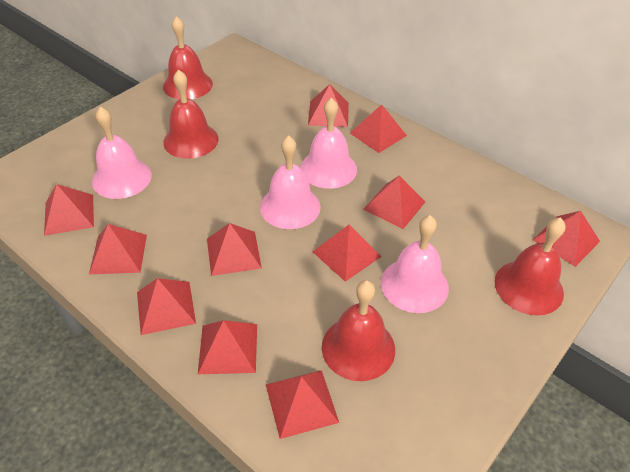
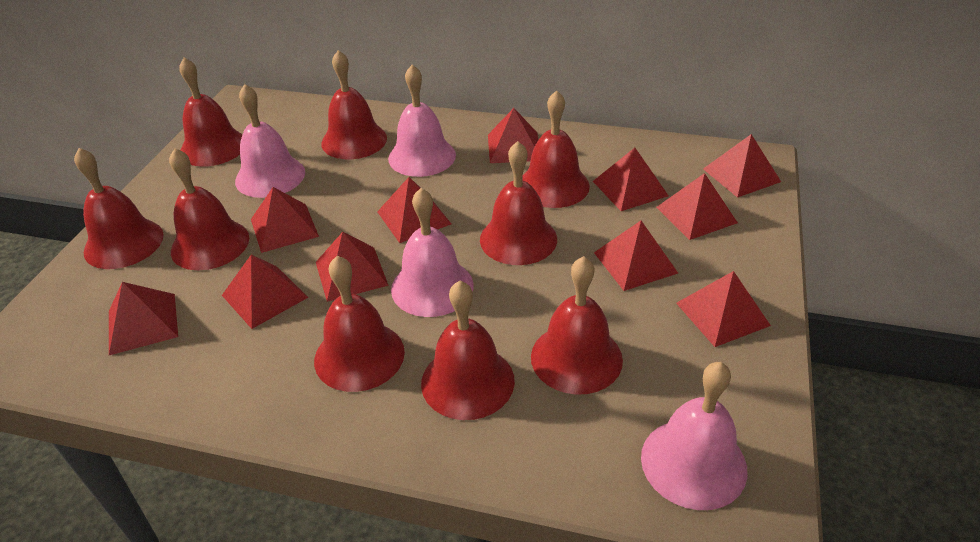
red bell: [163,16,213,99] [163,70,219,159] [322,280,395,381] [495,217,566,315] = 4 -> [74,148,164,269] [169,148,249,270] [179,57,243,167] [314,256,405,392] [321,50,387,159] [421,281,515,420] [480,141,557,265] [522,90,590,208] [531,256,623,395] = 9

